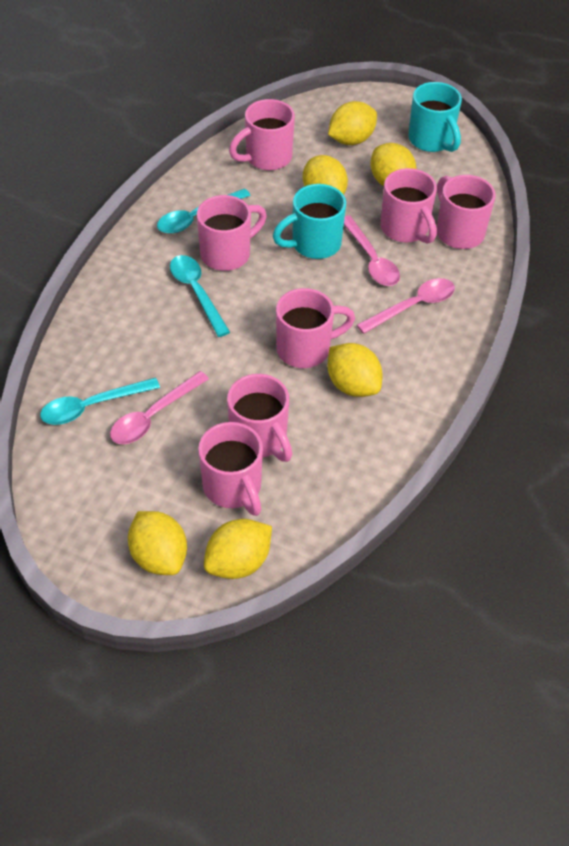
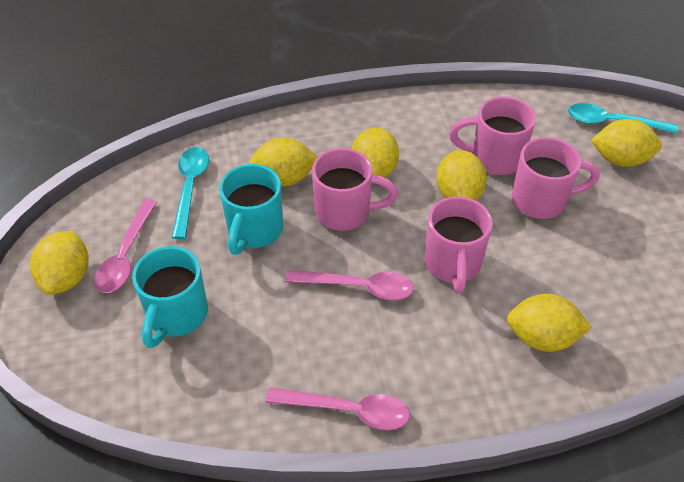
pink mug: [197,195,267,271] [198,422,263,516] [227,374,293,462] [229,99,295,170] [276,288,355,368] [380,168,437,244] [437,175,496,249] = 7 -> [312,148,398,231] [424,196,492,293] [449,97,536,175] [512,137,600,219] = 4
turquoise spoon: [40,378,160,425] [157,188,251,234] [170,255,230,337] = 3 -> [171,147,209,239] [568,103,678,134] = 2

